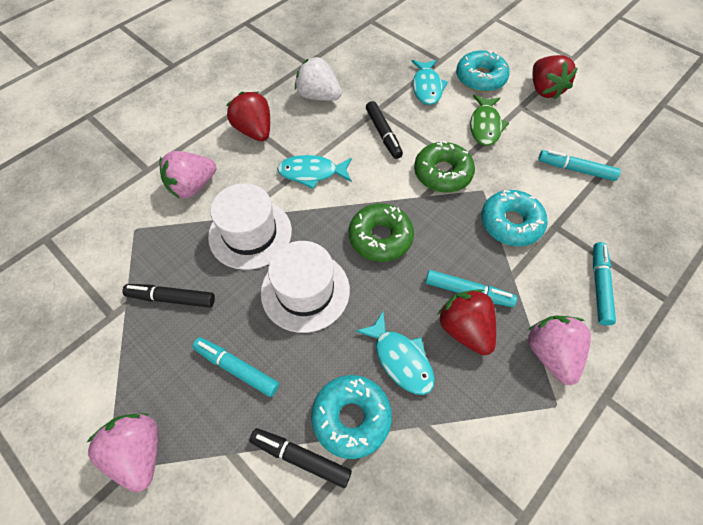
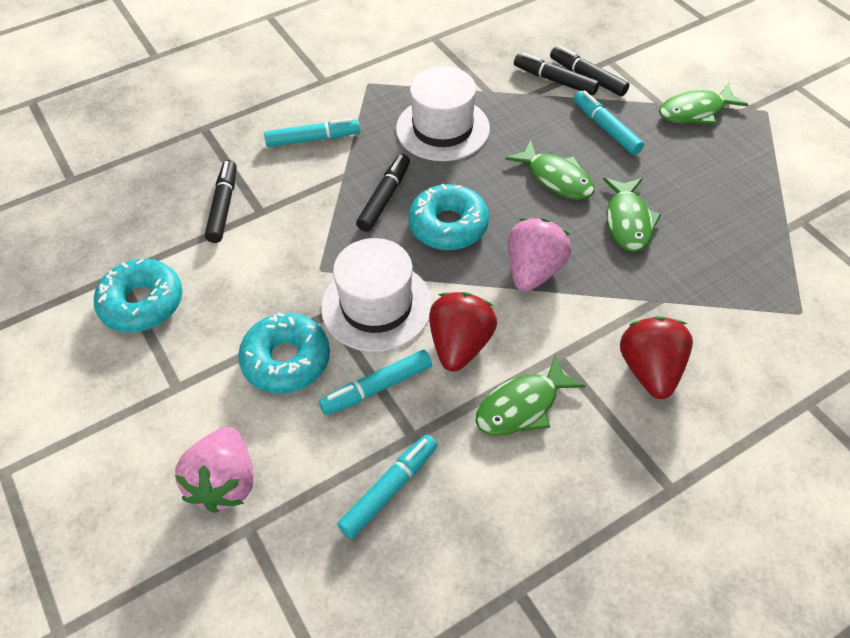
black marker: [122,284,215,308] [249,428,352,488] [366,101,403,159] = 3 -> [205,160,236,243] [356,154,410,232] [514,52,599,95] [550,46,630,96] = 4
green donut: [349,204,414,262] [414,140,475,193] = 2 -> none = 0
green fish: [470,95,509,146] = 1 -> [476,355,585,436] [505,139,595,199] [603,178,661,252] [659,83,749,125] = 4
pink strawberry: [86,413,159,492] [160,151,216,199] [527,316,591,385] = 3 -> [175,427,253,513] [508,218,571,292] = 2
red strawberry: [227,92,270,141] [438,289,496,355] [532,55,578,99] = 3 -> [429,292,497,372] [620,316,693,399] = 2
turquoise fish: [277,155,352,189] [355,311,435,395] [411,60,448,105] = 3 -> none = 0
white strawberry: [295,57,342,101] = 1 -> none = 0

